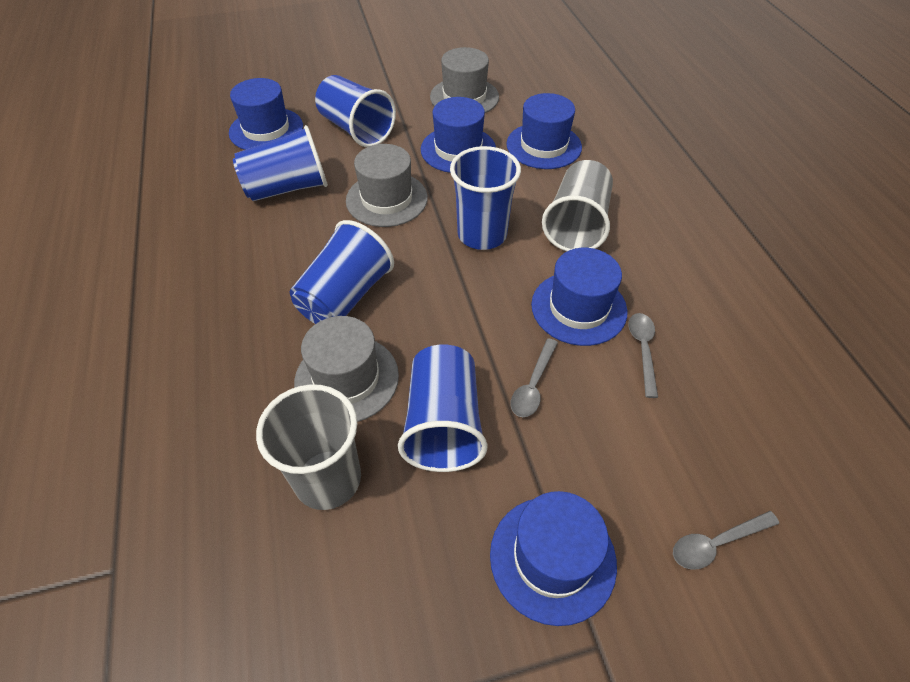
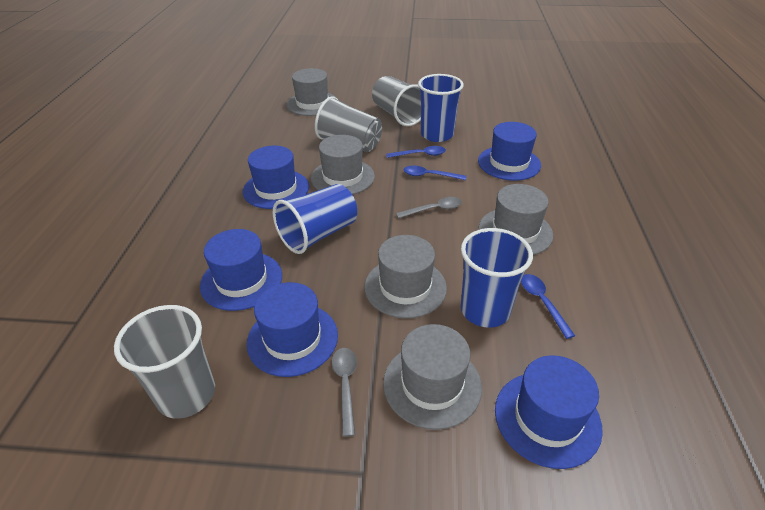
blue cup: [233,125,328,201] [290,220,394,324] [315,75,396,147] [398,344,488,472] [450,146,521,250] = 5 -> [273,184,357,254] [418,74,464,142] [461,228,533,328] = 3
blue spoon: none = 0 -> [386,146,446,158] [403,166,467,180] [521,274,575,339] = 3
grey cup: [256,384,361,510] [542,160,613,251] = 2 -> [114,305,215,419] [315,96,382,152] [372,76,421,126] = 3
grey hat: [294,316,399,422] [346,144,428,227] [430,47,499,113] = 3 -> [286,68,335,116] [311,135,375,195] [365,235,447,318] [383,324,482,430] [479,184,553,255] = 5
grey spoon: [511,338,558,417] [628,313,658,398] [673,511,779,569] = 3 -> [332,348,357,437] [396,197,462,218] = 2

